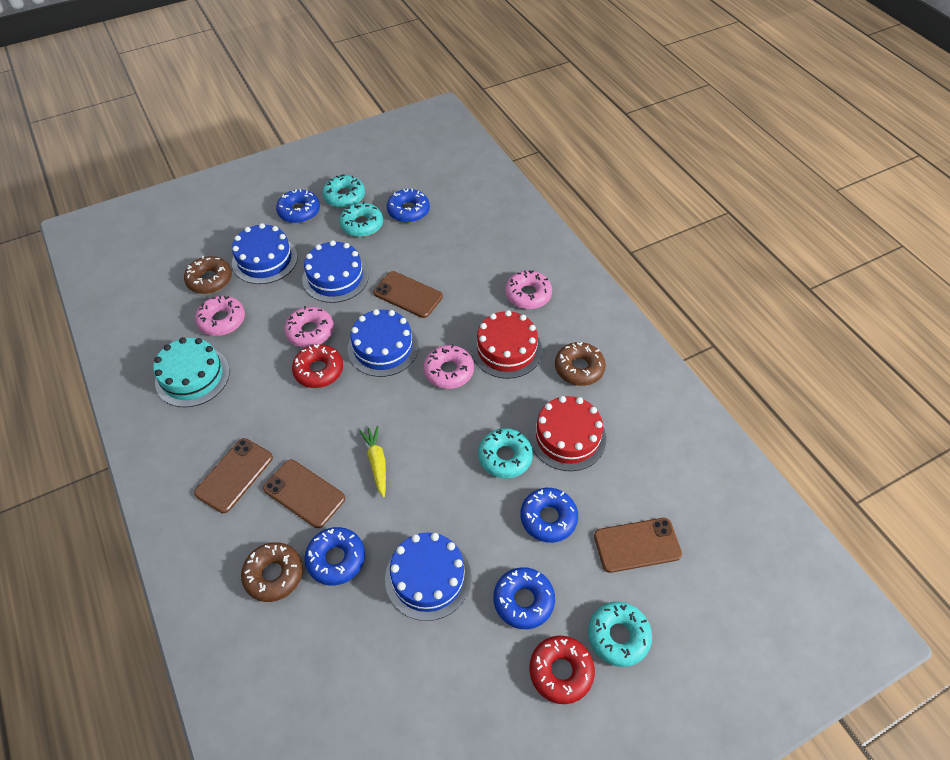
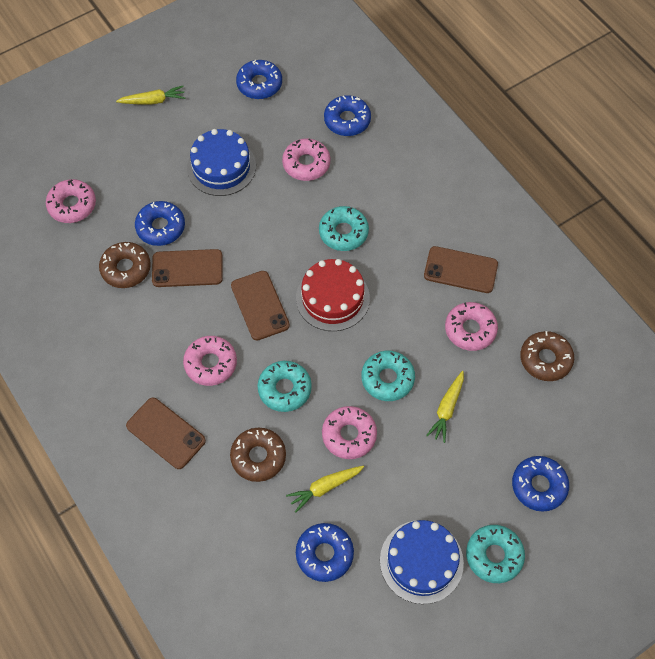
blue cake: [232,223,298,284] [302,240,369,303] [347,309,418,377] [385,532,472,621] = 4 -> [187,129,256,196] [380,520,464,604] = 2
pink donut: [195,296,245,336] [284,306,334,348] [423,344,474,389] [505,270,552,309] = 4 -> [46,179,96,223] [183,336,237,386] [282,139,330,181] [322,406,377,459] [445,302,498,351] = 5
red cake: [471,310,542,379] [529,396,606,471] = 2 -> [296,259,370,331] = 1
red donut: [292,344,343,388] [529,635,595,704] = 2 -> none = 0
turquoise cake: [153,337,230,407] = 1 -> none = 0
yellow carrot: [359,426,386,498] = 1 -> [116,86,185,105] [286,466,364,512] [426,371,464,443] = 3

